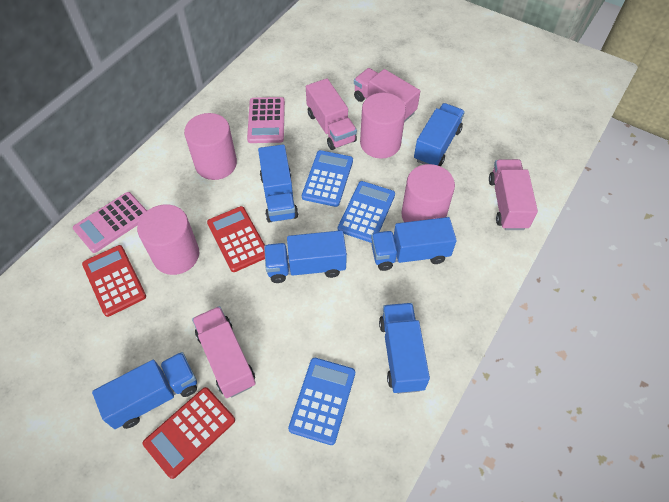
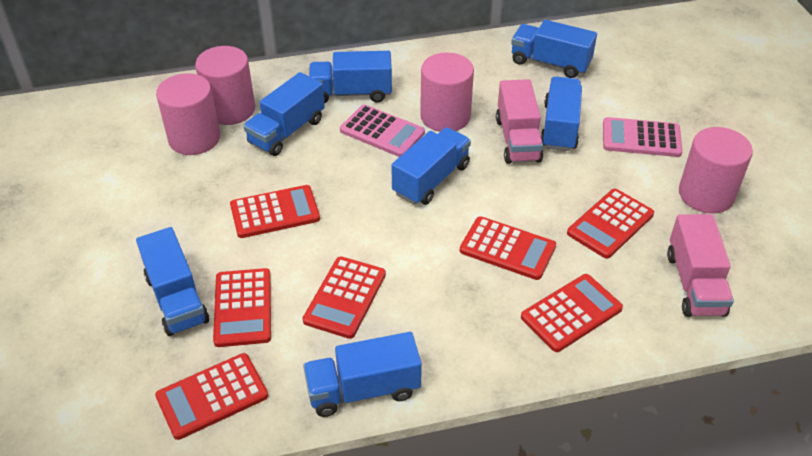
blue calculator: [288,358,355,445] [302,150,353,207] [338,181,395,243] = 3 -> none = 0
blue truck: [92,352,197,429] [258,144,298,223] [264,230,347,283] [371,217,457,271] [379,303,430,394] [414,103,465,166] = 6 -> [136,227,209,336] [243,72,325,156] [303,332,422,417] [309,51,392,104] [391,127,471,205] [511,20,597,78] [541,77,582,151] = 7
pink truck: [192,306,256,398] [306,78,357,150] [354,68,420,122] [489,159,538,230] = 4 -> [496,79,543,164] [667,214,734,317] = 2
red calculator: [82,245,146,317] [143,387,235,479] [207,206,265,272] = 3 -> [155,353,268,440] [213,268,271,347] [230,185,320,238] [303,256,386,339] [460,216,556,280] [521,274,623,352] [567,189,654,259] = 7

